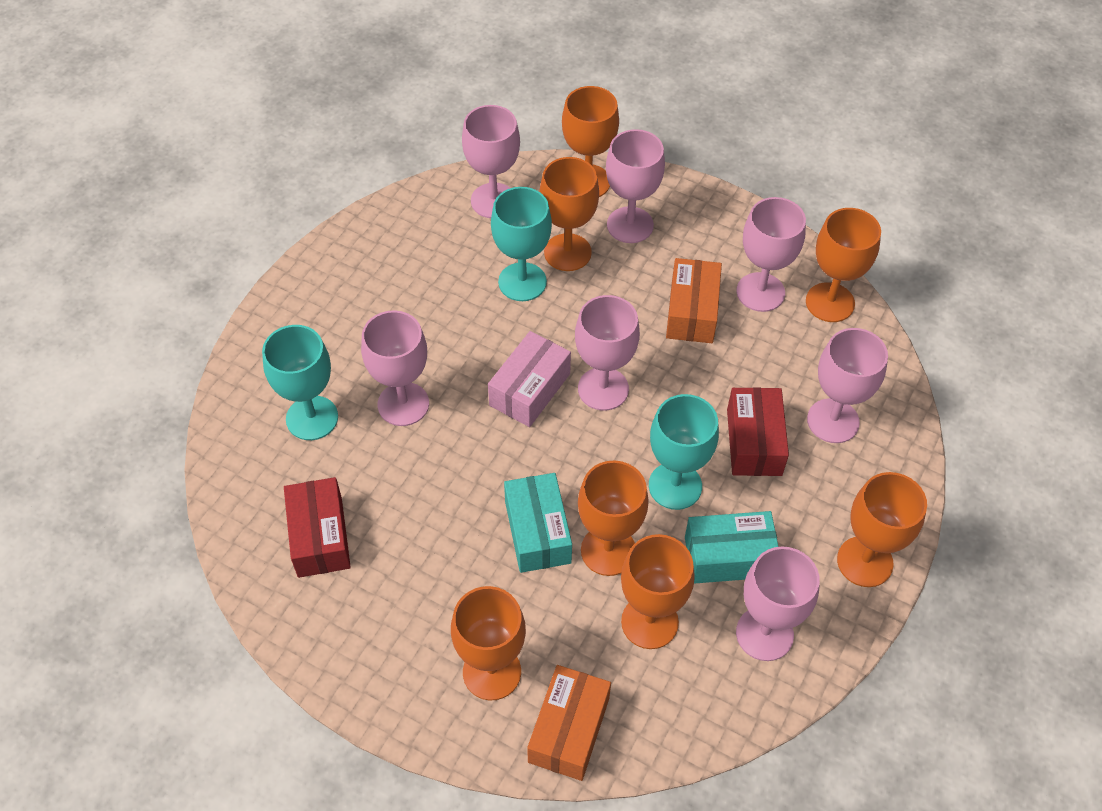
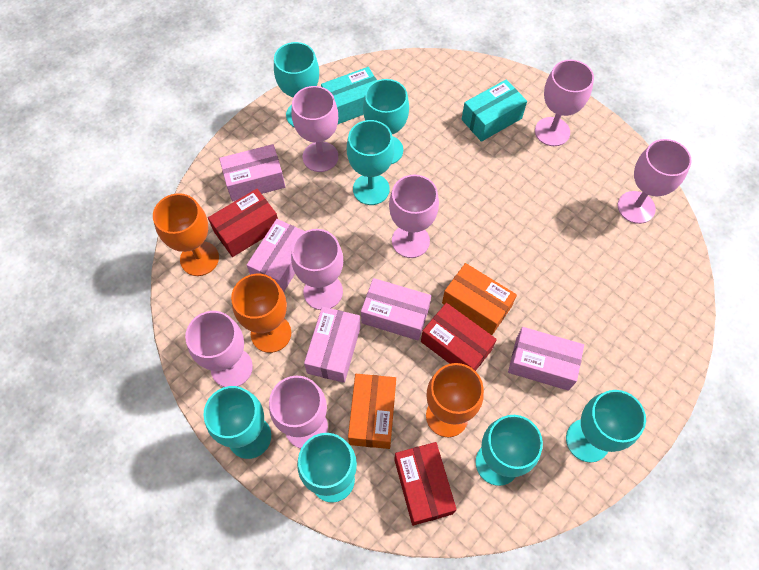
orange goblet: [451,586,526,700] [539,157,599,271] [562,86,619,197] [578,460,649,576] [621,534,695,649] [806,208,881,322] [837,472,927,587] = 7 -> [153,193,219,276] [231,274,291,353] [426,363,484,437] = 3
pink box: [488,331,571,427] = 1 -> [219,144,285,201] [247,219,305,292] [304,307,361,383] [361,278,431,341] [508,327,584,391] = 5
red box: [284,477,351,578] [727,387,789,476] = 2 -> [208,189,278,257] [394,442,457,526] [421,303,497,371] = 3
turquoise goblet: [262,325,338,440] [491,187,552,301] [649,394,719,510] = 3 -> [203,386,271,459] [274,42,319,127] [297,433,357,503] [347,120,394,205] [363,79,409,164] [475,415,543,486] [566,390,646,463] = 7

